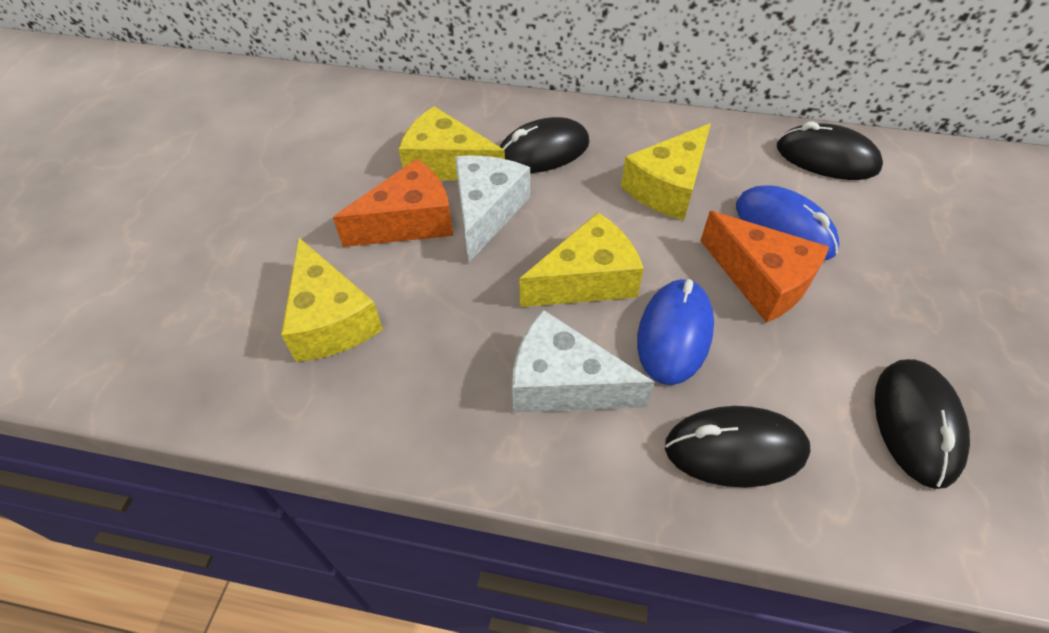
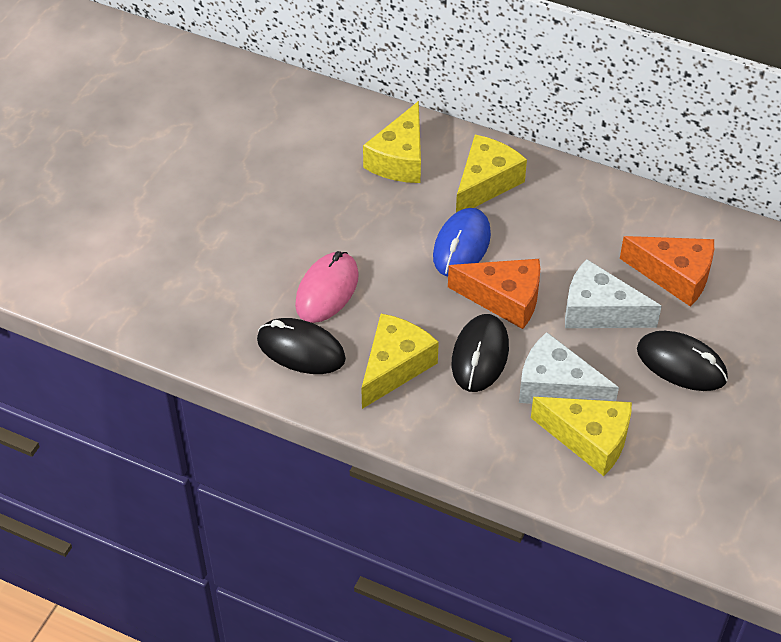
black mouse: [499,117,590,173] [665,406,811,487] [777,122,883,180] [875,359,970,489] = 4 -> [257,318,346,374] [452,314,509,392] [637,331,728,391] = 3
blue mouse: [637,279,714,385] [736,185,839,260] = 2 -> [433,208,491,276] = 1
pink mouse: none = 0 -> [295,251,359,323] = 1

